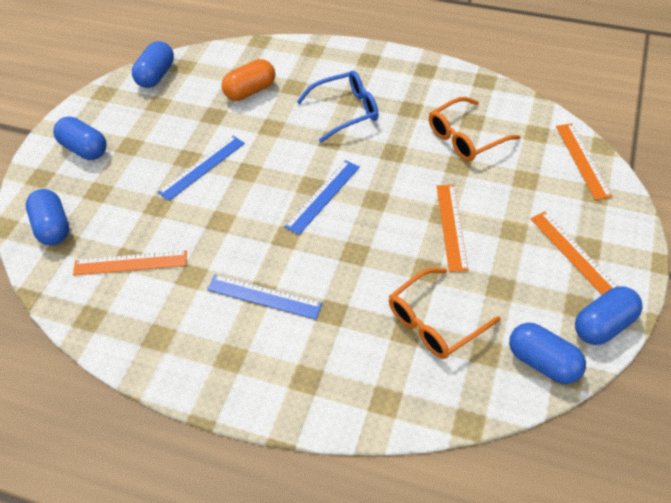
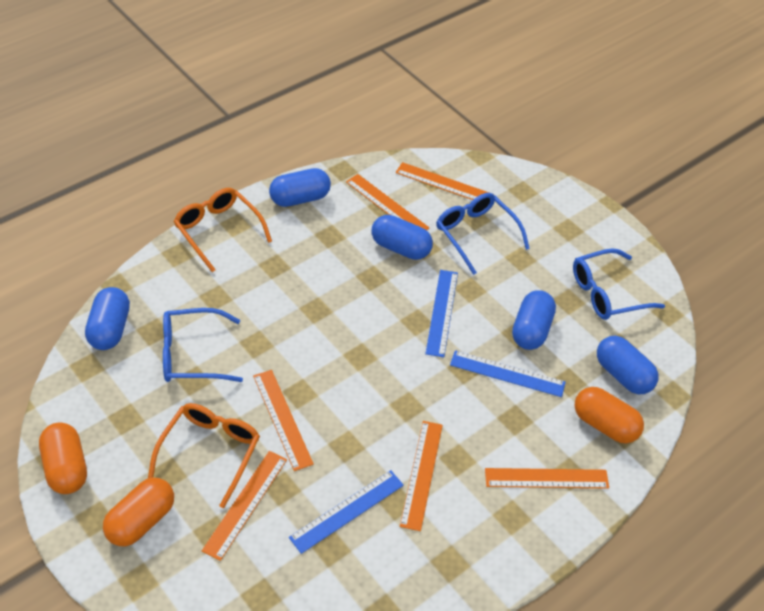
blue glasses: [297,71,379,143] = 1 -> [163,308,243,382] [436,193,530,275] [573,248,665,320] = 3
orange capsule: [222,59,275,101] = 1 -> [39,422,87,494] [103,478,174,546] [574,387,644,443] = 3
orange ruler: [73,250,187,276] [437,185,469,272] [531,211,618,295] [556,123,612,200] = 4 -> [202,451,287,561] [253,370,314,471] [346,174,429,230] [396,162,489,200] [400,421,443,531] [485,468,609,488] = 6

